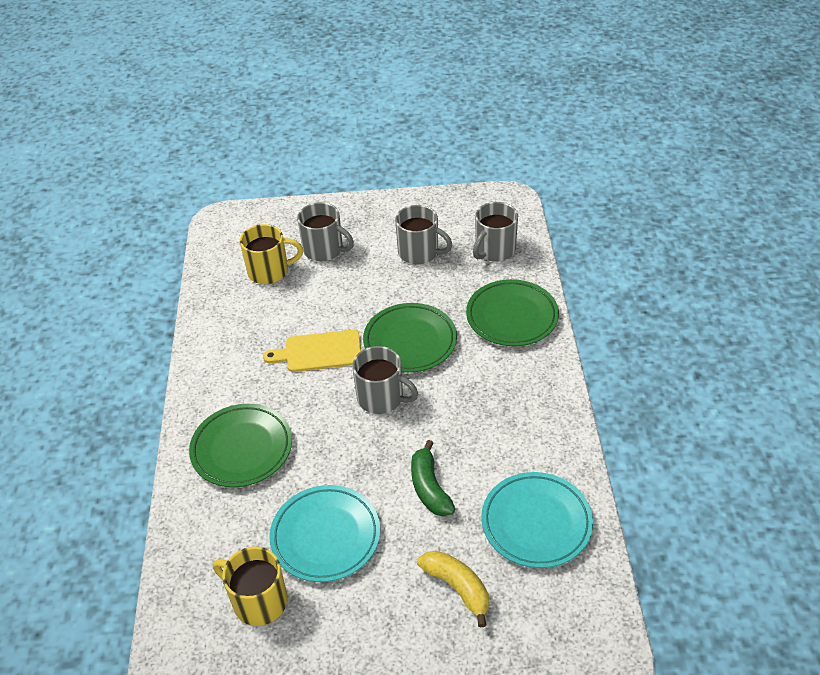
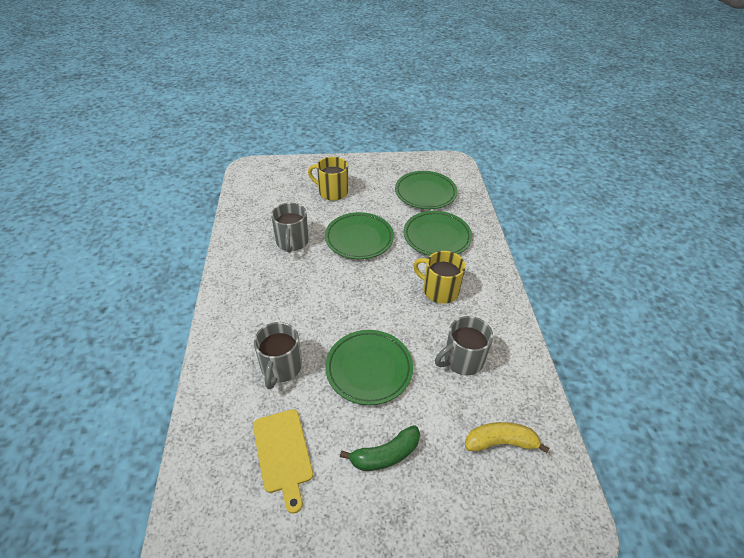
green plate: [189,404,292,487] [363,303,457,373] [466,279,559,346] = 3 -> [325,212,394,259] [325,330,413,405] [395,171,457,209] [404,211,472,256] = 4
grey mug: [297,202,354,261] [352,346,418,414] [395,205,452,264] [473,202,518,262] = 4 -> [254,322,302,389] [271,203,309,253] [435,316,493,375] = 3
turquoise plate: [269,485,380,582] [481,472,593,568] = 2 -> none = 0

